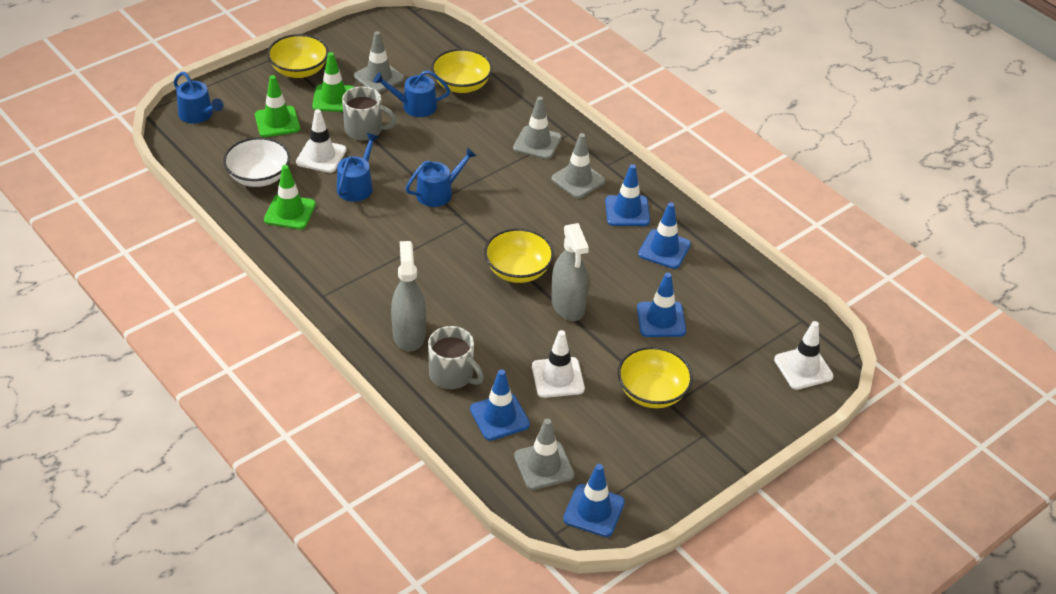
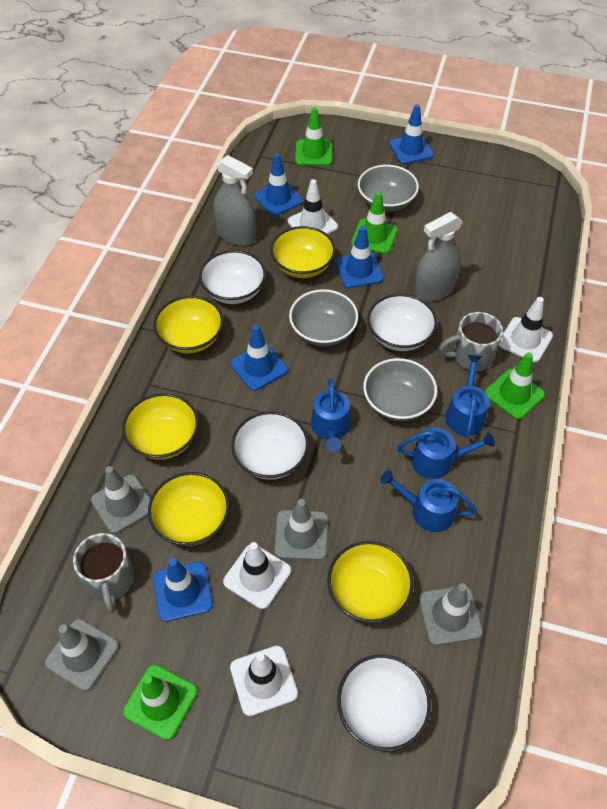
green traffic cone: [255,75,300,137] [264,165,316,230] [312,52,354,112] = 3 -> [123,664,197,740] [295,108,332,166] [351,192,398,254] [485,352,545,419] = 4
grey bowl: none = 0 -> [289,289,358,347] [358,165,419,212] [363,358,437,421] = 3
white bowl: [223,137,290,187] = 1 -> [199,250,266,304] [231,411,309,480] [337,654,431,751] [368,294,437,351] = 4
white traffic cone: [296,109,347,173] [532,330,585,398] [774,321,834,390] = 3 -> [223,542,291,609] [230,646,298,716] [288,179,338,234] [499,297,553,362] = 4
yellow bowl: [267,34,329,78] [431,49,493,93] [484,228,554,283] [618,347,693,408] = 4 -> [122,393,199,460] [148,472,229,546] [154,296,223,353] [270,226,335,278] [327,541,413,623] = 5

